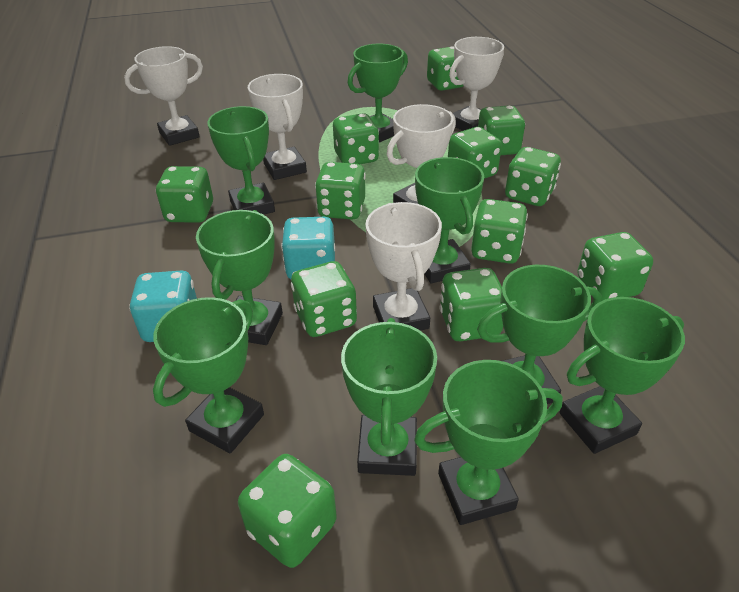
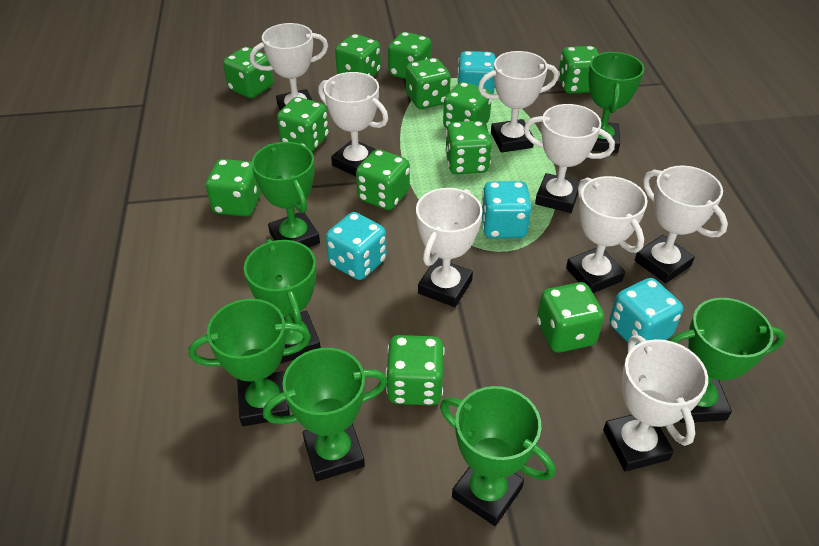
green trophy: [153,297,264,453] [196,210,283,345] [207,106,275,215] [341,318,437,476] [348,44,408,143] [414,360,563,525] [415,157,484,283] [477,265,602,404] [559,297,685,454] = 9 -> [189,299,311,426] [244,239,321,364] [252,142,320,248] [263,348,388,481] [440,386,555,526] [589,52,644,153] [668,298,785,423] = 7
turquoise dice: [129,270,197,342] [281,217,335,279] = 2 -> [326,212,387,280] [457,51,496,94] [481,181,532,238] [609,278,683,346] = 4
white trophy: [124,46,203,146] [248,74,307,180] [366,202,442,331] [387,104,456,204] [449,37,504,131] = 5 -> [250,23,328,111] [318,72,388,177] [416,188,482,307] [478,51,559,152] [523,104,615,213] [566,176,648,293] [603,335,708,471] [635,165,728,283] = 8

